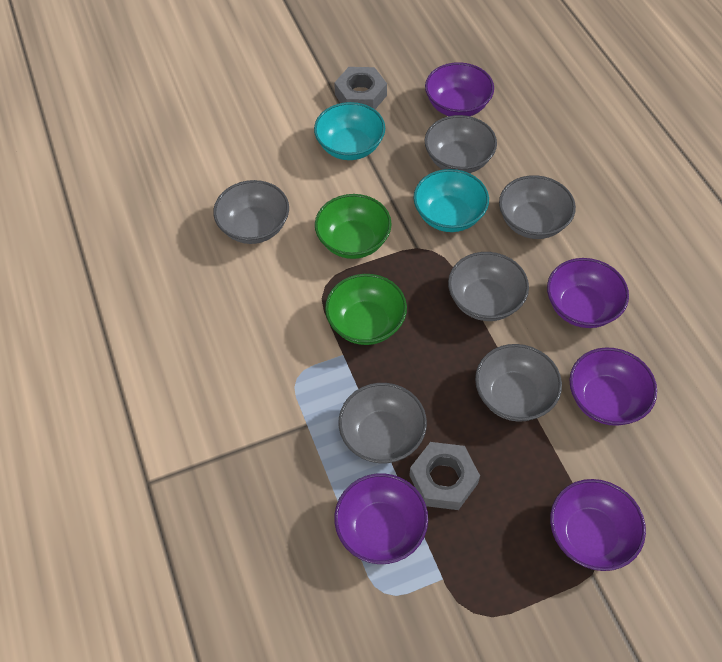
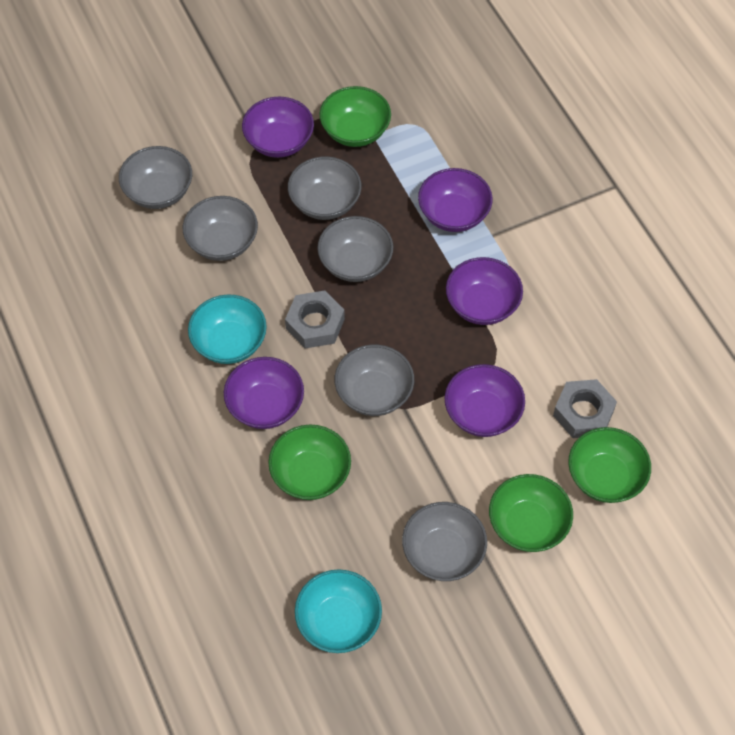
green bowl: [315,194,392,259] [325,274,407,345] = 2 -> [268,425,351,500] [320,86,391,147] [489,474,573,552] [568,427,651,503] = 4

